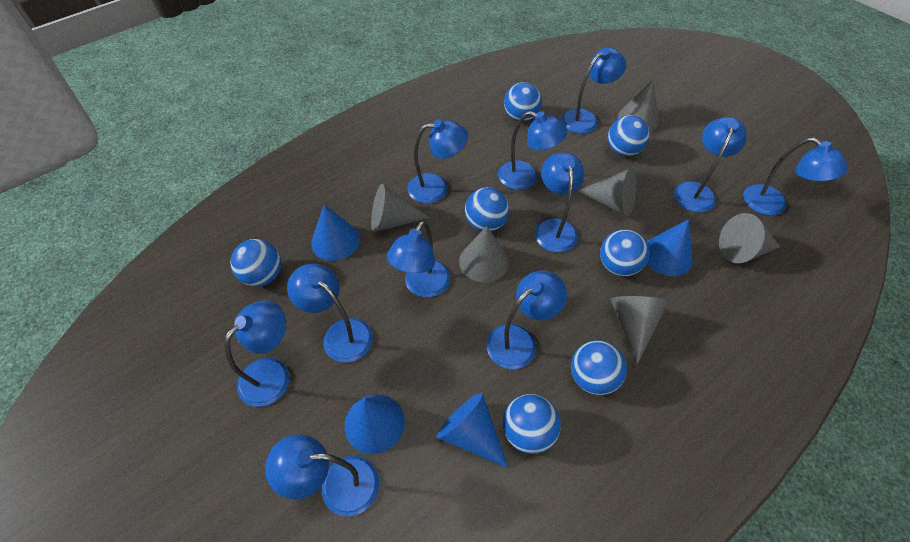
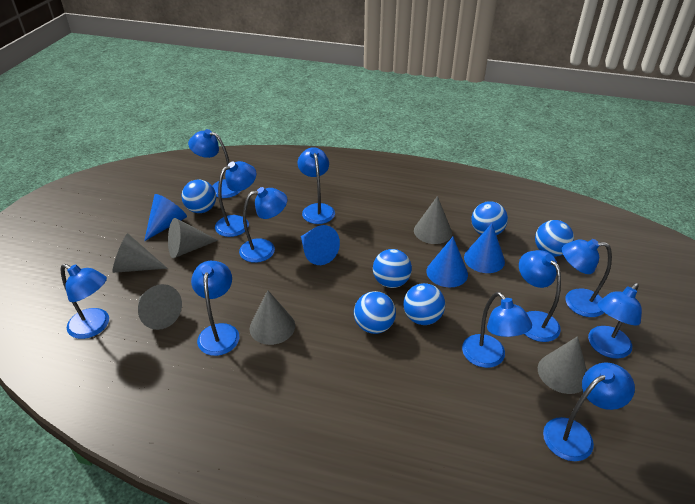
blue ball: [230,239,281,287] [465,187,509,232] [503,394,561,454] [504,82,542,122] [571,340,627,395] [600,229,649,276] [608,115,650,156] = 7 -> [181,180,216,213] [354,291,396,334] [373,249,412,288] [403,283,445,325] [471,201,508,235] [535,220,574,257] = 6

